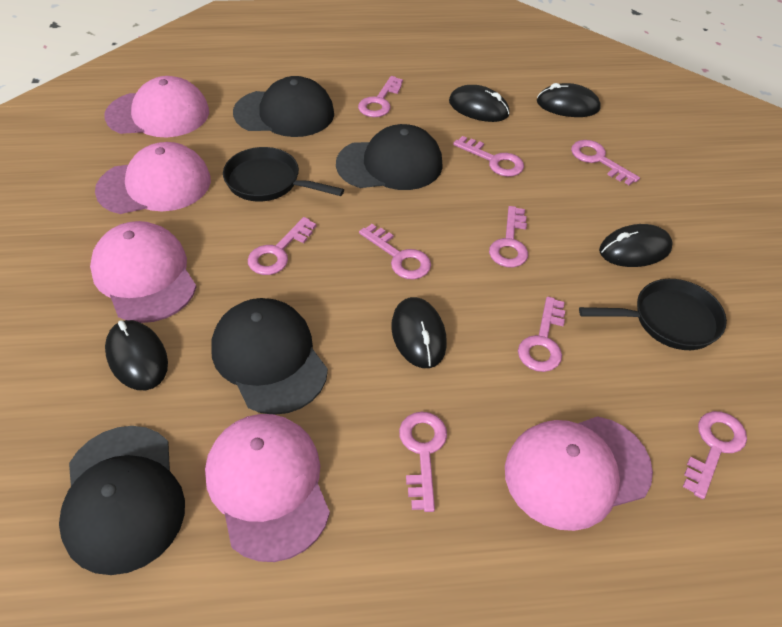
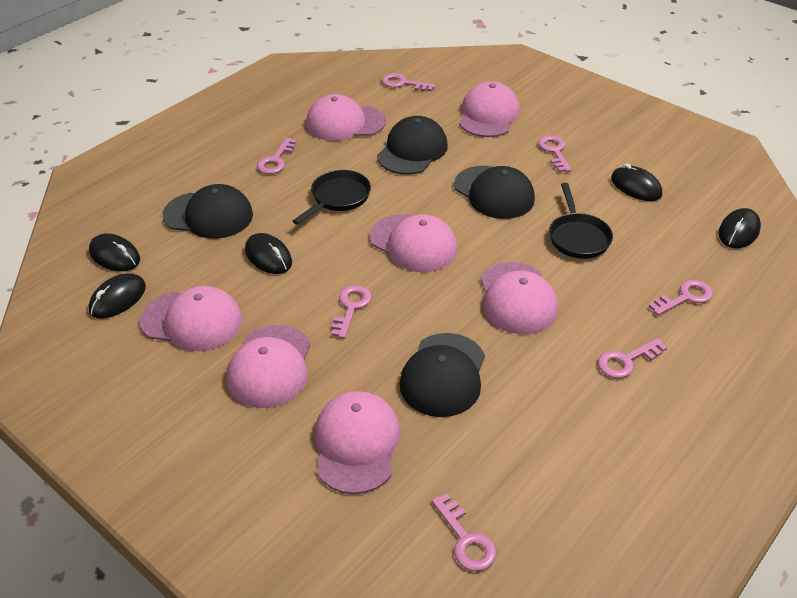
pink cap: [90,221,196,323] [95,142,211,214] [104,76,209,138] [205,414,330,562] [505,416,653,531] = 5 -> [140,286,242,351] [226,325,310,408] [306,94,386,141] [315,391,400,494] [370,214,457,272] [459,81,520,137] [480,262,558,334] = 7
pink key: [248,217,316,275] [358,76,403,117] [359,224,431,279] [399,412,447,512] [453,136,524,177] [489,206,528,267] [518,297,565,372] [571,140,640,185] [683,411,747,499] = 9 -> [257,138,297,174] [331,285,372,339] [382,73,436,91] [432,493,496,571] [538,135,571,172] [598,338,667,378] [649,279,713,315] = 7

